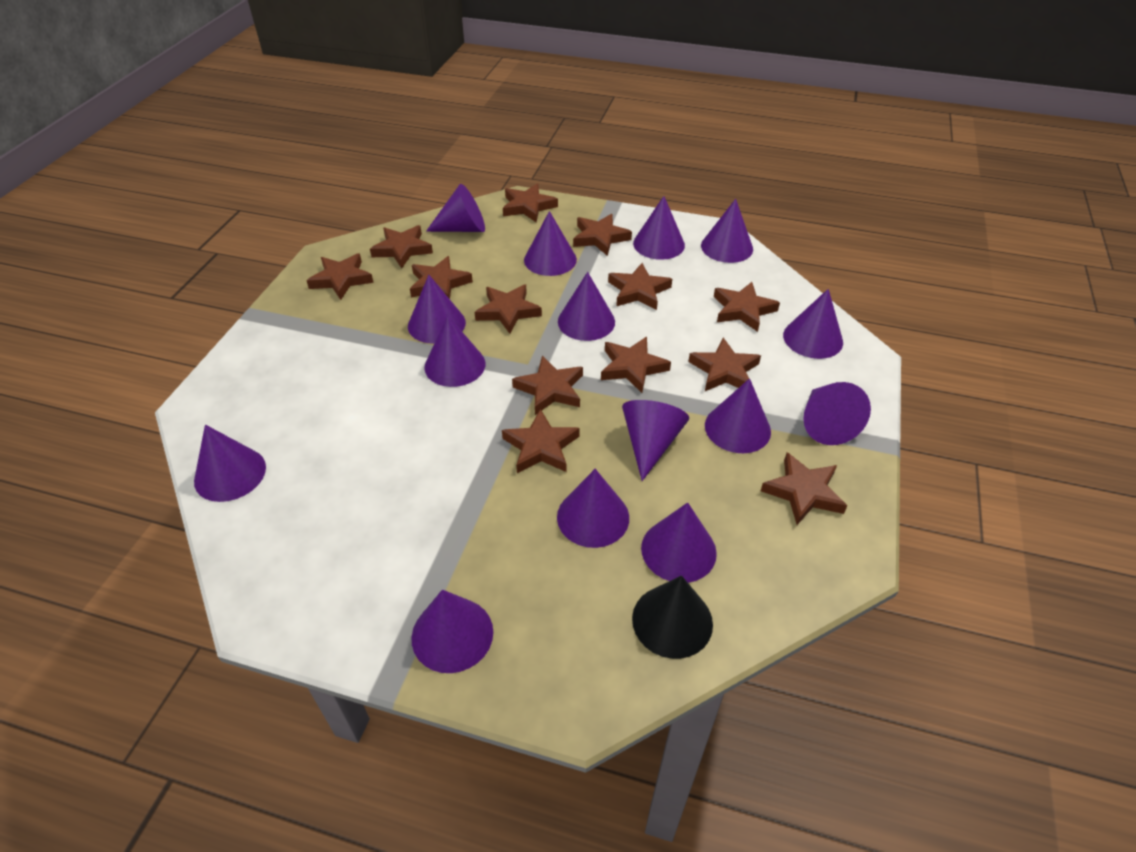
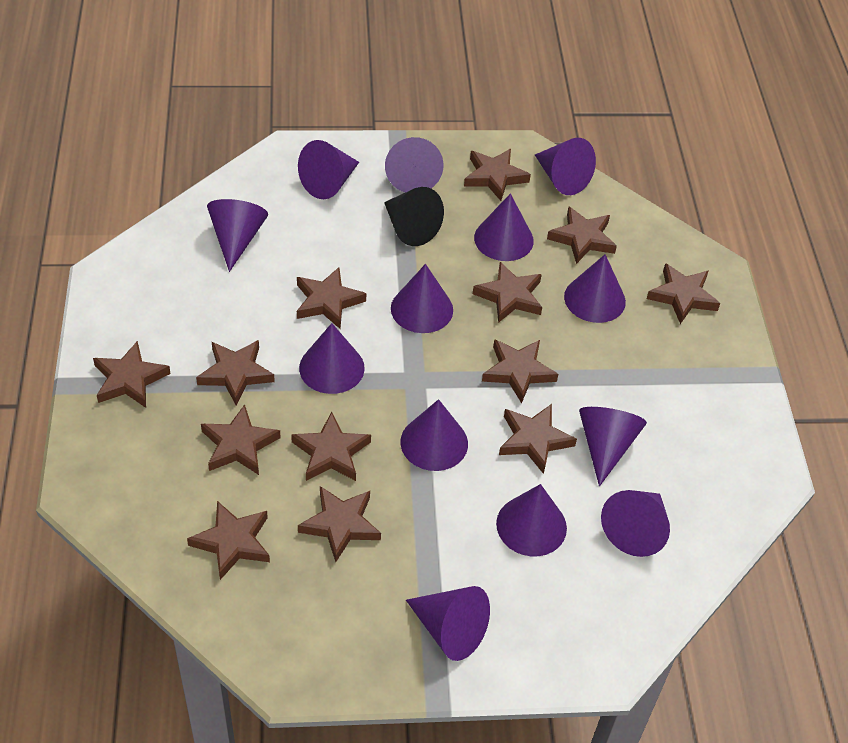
purple cone: [194,425,266,502] [408,275,466,344] [411,590,493,673] [424,315,485,387] [426,184,485,232] [524,211,577,276] [557,469,629,548] [558,272,615,341] [622,400,689,481] [633,196,685,260] [641,502,717,583] [701,199,753,263] [705,378,771,453] [783,289,843,359] [803,382,871,445] = 15 -> [207,199,268,272] [298,140,359,199] [299,323,365,394] [385,137,444,193] [391,264,453,333] [400,399,468,471] [406,586,490,661] [474,193,534,261] [496,484,567,556] [535,138,596,195] [564,254,626,323] [579,407,647,486] [601,490,670,557] = 13

